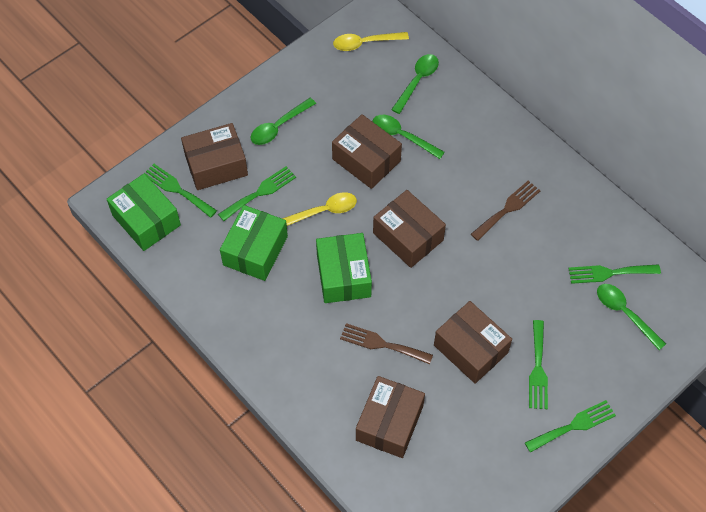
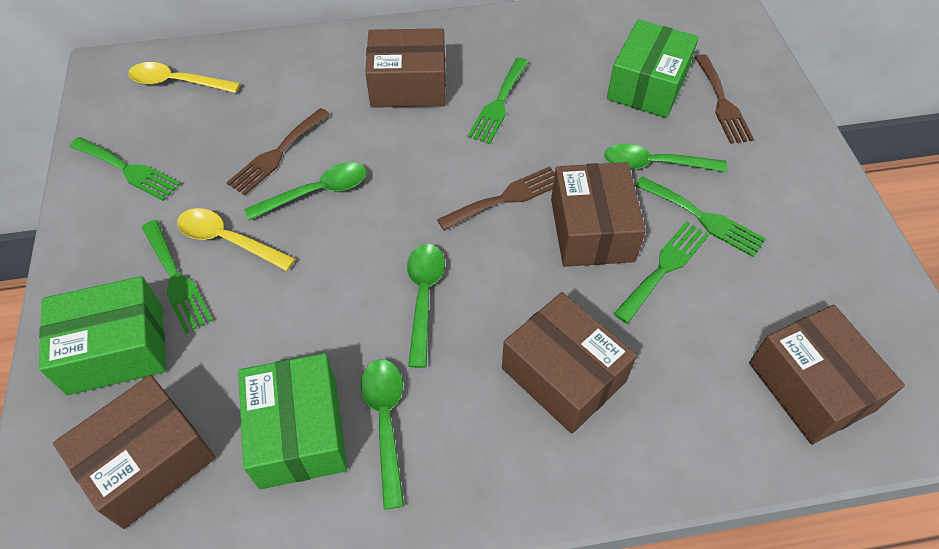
brown fork: [340,323,433,364] [471,181,540,241] = 2 -> [226,108,330,195] [437,166,555,231] [695,54,754,144] = 3

